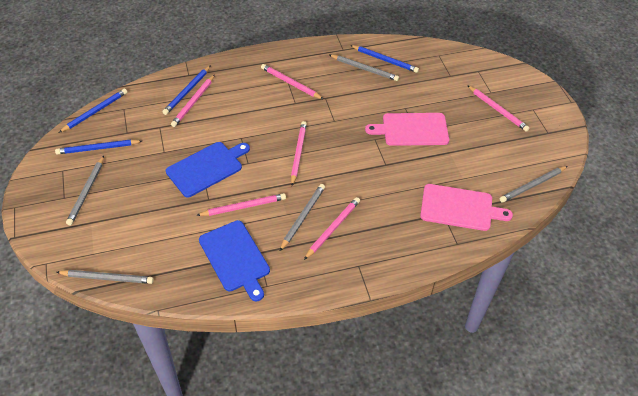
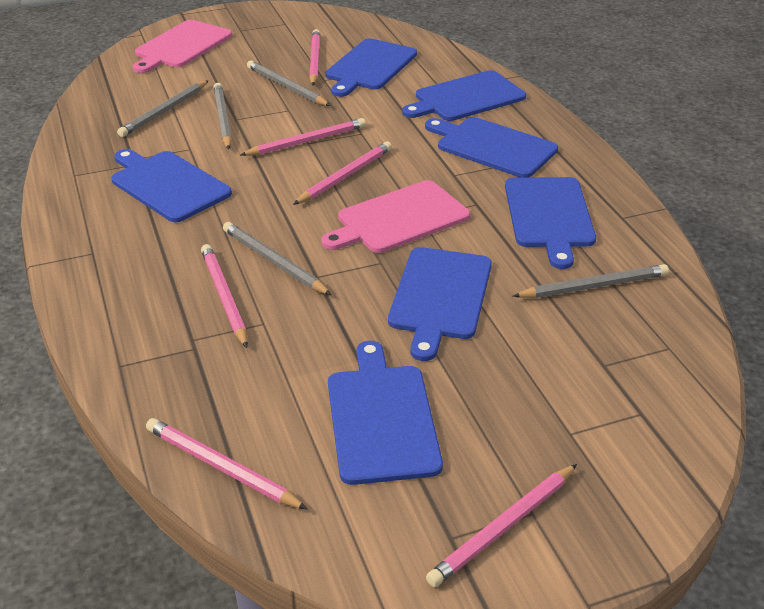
blue cutting board: [166,142,250,197] [199,220,270,301] = 2 -> [111,149,232,222] [326,39,417,97] [328,341,443,485] [388,247,492,361] [402,70,526,121] [425,117,558,178] [505,177,596,269] = 7
blue pencil: [55,139,142,154] [59,89,127,133] [162,65,211,115] [350,45,419,73] = 4 -> none = 0

